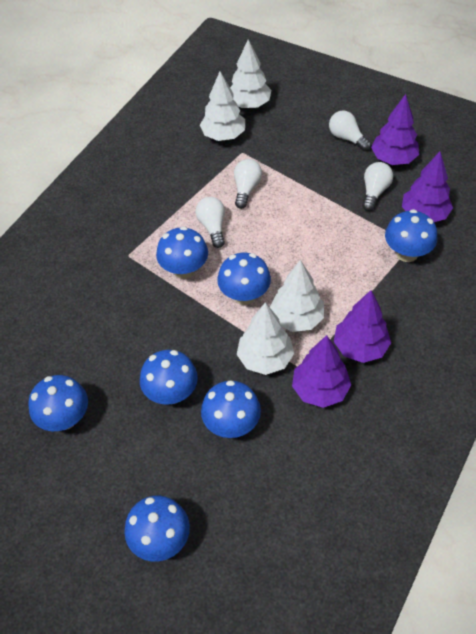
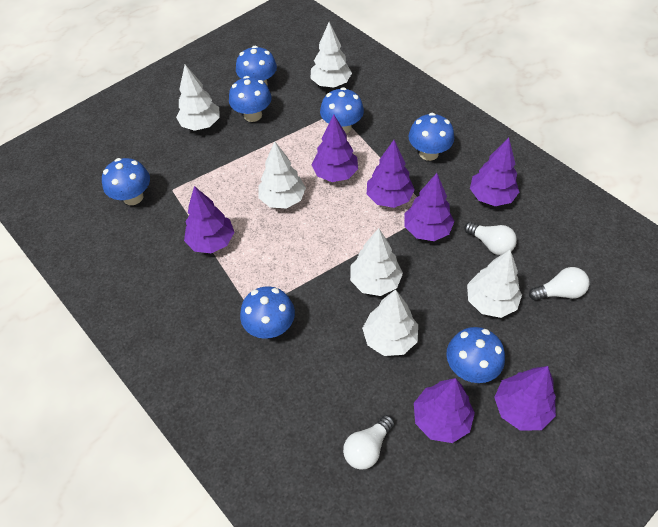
purple tree: [292,335,351,408] [334,290,391,363] [371,94,419,165] [402,151,453,222] = 4 -> [184,186,234,253] [312,115,358,182] [367,140,415,208] [404,173,455,241] [414,378,475,443] [470,138,519,206] [494,366,556,431] = 7
white light bulb: [196,197,225,248] [234,159,262,209] [329,110,371,151] [362,162,393,211] = 4 -> [343,415,394,470] [464,222,517,255] [529,267,589,301] = 3
white tree: [200,71,245,141] [230,40,271,108] [237,302,294,375] [270,260,324,332] = 4 -> [176,65,220,131] [258,141,306,208] [310,22,352,87] [350,228,403,296] [362,289,418,356] [467,250,522,318] = 6

